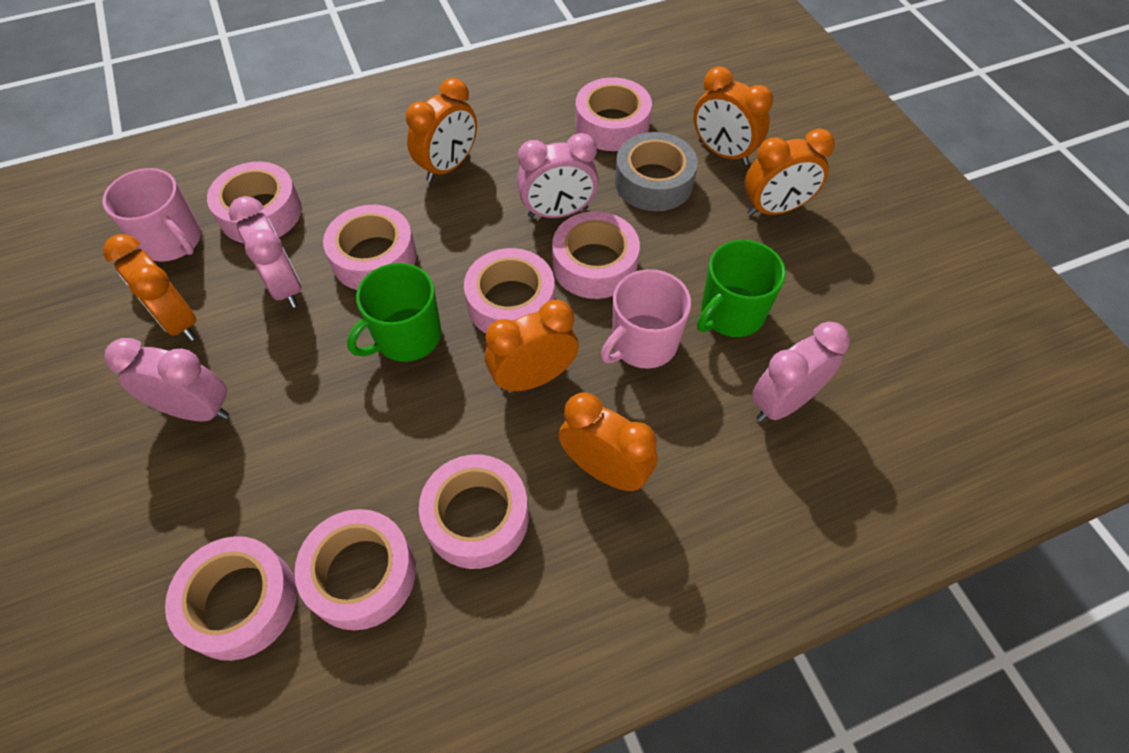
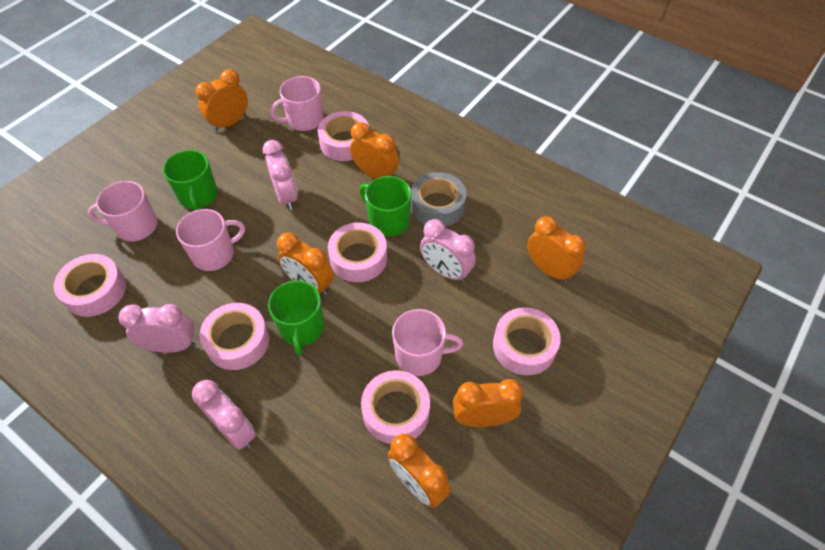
green mug: [347,263,441,362] [697,240,786,337] = 2 -> [163,150,218,210] [268,280,324,355] [359,176,412,236] = 3
pink mug: [102,168,201,262] [601,269,691,369] = 2 -> [88,181,157,241] [176,209,245,271] [270,76,323,131] [392,309,463,376] = 4
pink tape: [165,536,297,661] [207,162,302,243] [294,509,416,630] [323,205,417,290] [419,454,529,569] [464,248,555,333] [552,211,640,299] [575,77,652,151] = 8 -> [54,254,126,317] [200,303,270,370] [318,111,369,161] [328,223,387,282] [361,370,430,444] [493,307,561,375] = 6

